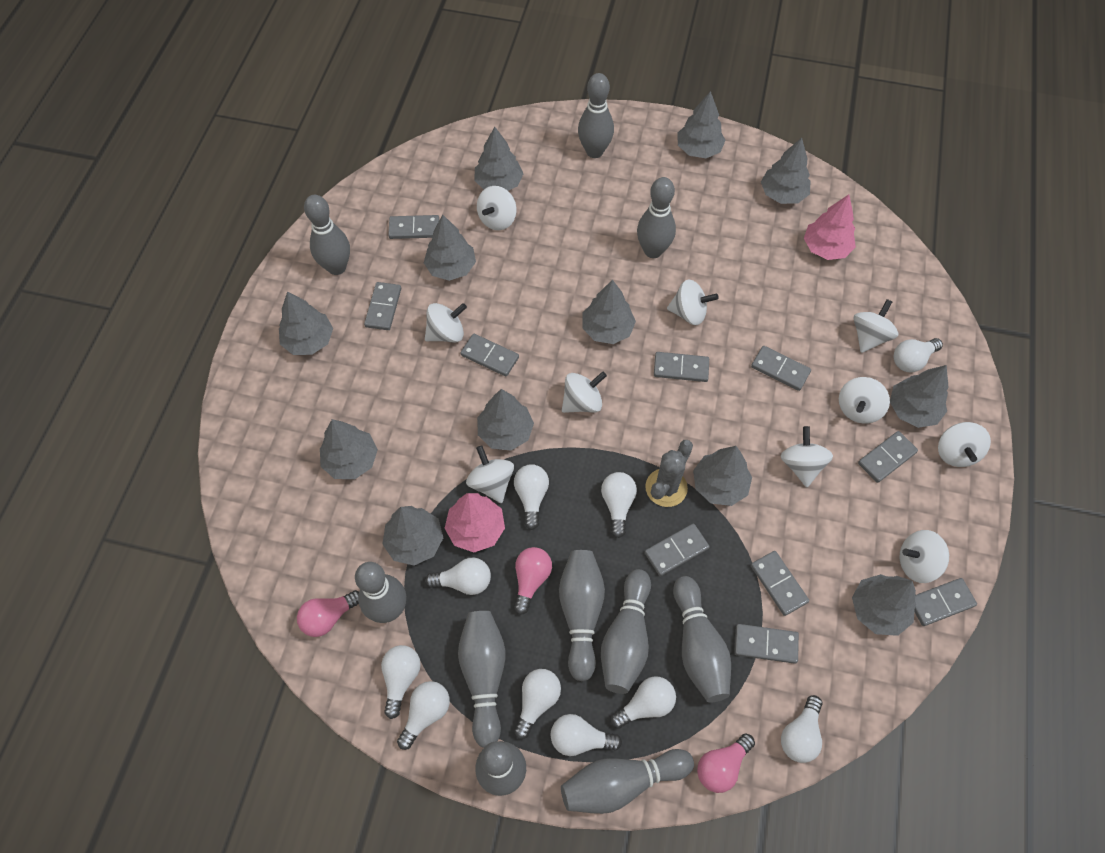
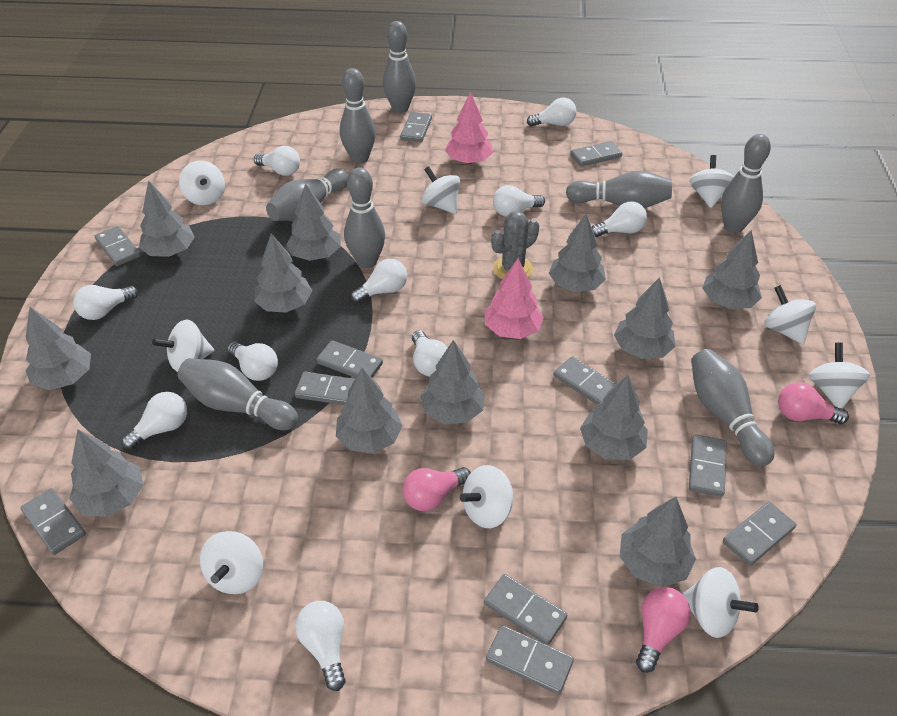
grey bowling pin: [304,195,350,275] [355,562,406,623] [458,611,505,748] [476,741,526,796] [559,550,605,681] [561,749,694,814] [578,73,614,158] [601,569,651,694] [637,177,676,258] [673,576,731,702] = 10 -> [177,358,298,430] [266,168,349,221] [340,68,376,164] [344,167,385,268] [383,21,416,113] [566,171,672,208] [691,349,774,466] [721,134,771,233] = 8
grey domino: [364,282,401,330] [388,215,439,239] [461,334,519,376] [645,524,710,576] [654,352,709,382] [734,624,799,664] [751,346,811,391] [751,551,809,616] [858,431,918,483] [914,578,977,626] = 10 -> [20,488,86,555] [95,226,141,266] [295,372,355,405] [316,340,383,378] [400,112,432,142] [484,574,567,645] [486,625,574,695] [554,356,616,405] [570,141,622,167] [689,434,726,497] [723,502,796,566] = 11
white spinning top: [425,303,467,342] [466,445,514,503] [477,186,517,230] [562,371,607,413] [667,280,719,325] [781,426,833,487] [839,377,890,424] [854,299,898,353] [899,530,949,583] [938,422,991,467] = 10 -> [152,319,214,372] [179,160,225,205] [200,531,263,594] [422,166,460,214] [460,465,513,528] [683,567,759,638] [689,155,734,208] [764,285,816,345] [809,343,870,409] = 9

